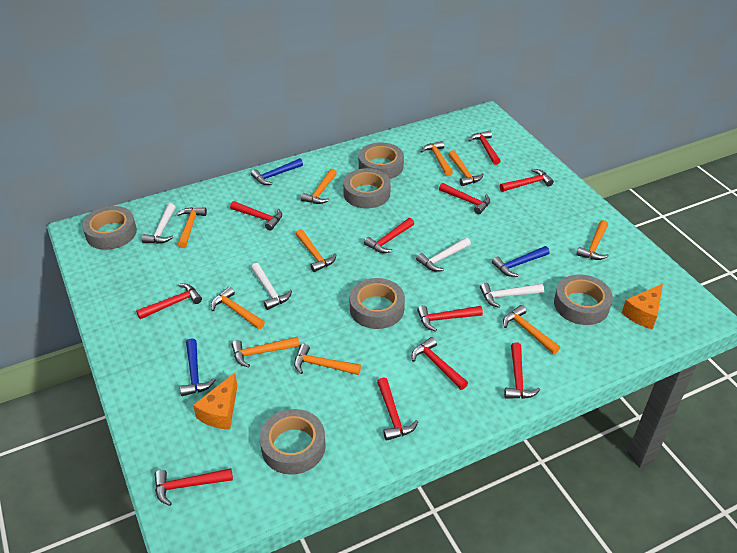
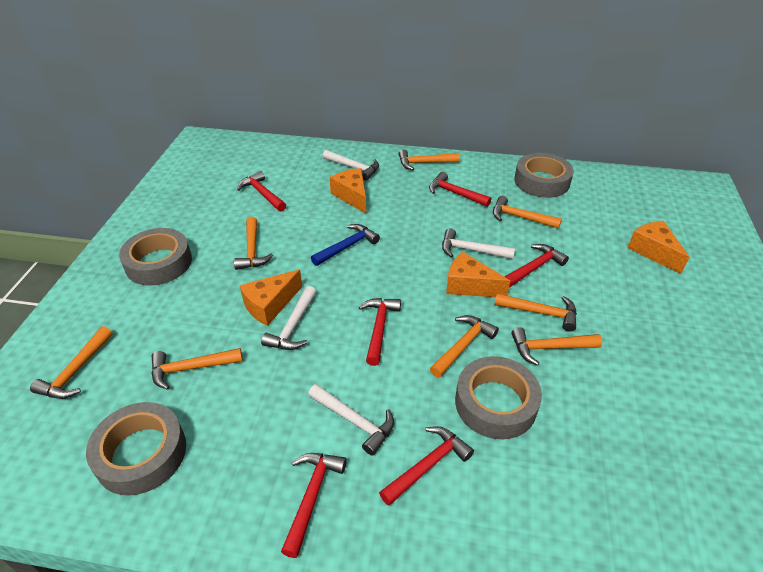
blue hammer: [180,338,216,396] [251,159,303,185] [492,246,550,277] = 3 -> [311,224,380,266] = 1
grey tape: [82,206,137,250] [260,409,326,475] [343,168,391,209] [349,278,405,329] [359,142,404,179] [554,274,613,325] = 6 -> [86,402,186,496] [119,228,192,286] [455,356,542,440] [514,153,574,198] = 4
orange cheese: [193,373,238,430] [622,284,663,330] = 2 -> [240,270,302,326] [330,168,366,214] [446,252,510,297] [628,221,689,274] = 4
orange hammer: [177,207,207,248] [211,287,265,329] [231,337,300,367] [294,344,361,375] [296,229,337,272] [301,169,337,204] [420,141,453,176] [448,150,483,186] [503,305,560,354] [576,220,609,260] = 10 -> [30,326,113,399] [152,348,243,390] [234,217,273,270] [399,149,460,170] [430,315,499,378] [493,196,562,229] [494,293,577,332] [511,327,602,366] = 8
red hammer: [136,284,202,319] [155,468,233,506] [230,201,282,230] [364,218,414,253] [377,378,418,441] [412,337,468,390] [417,305,483,332] [439,183,490,214] [468,131,500,165] [500,169,554,192] [504,342,540,399] = 11 -> [237,171,286,211] [281,453,347,558] [359,298,401,366] [379,426,474,506] [429,172,491,207] [504,244,569,288] = 6

